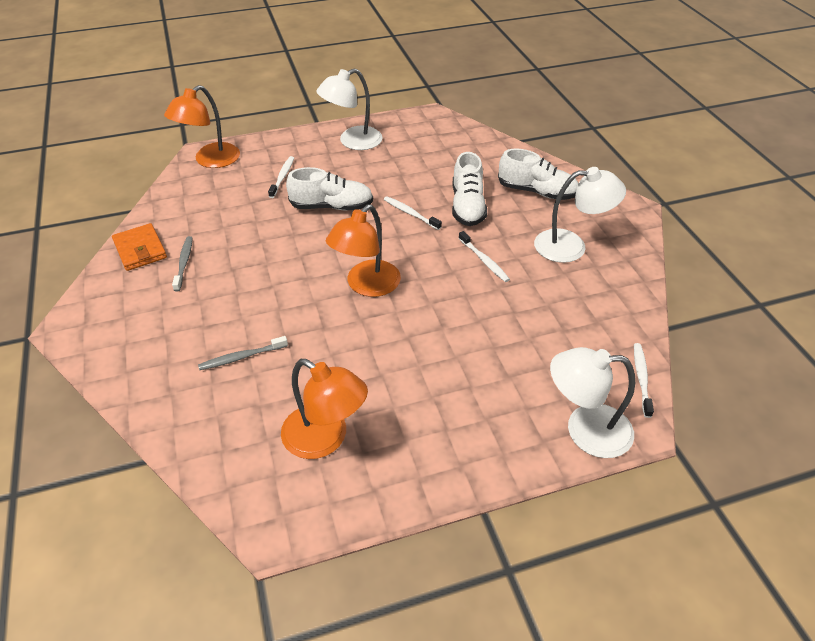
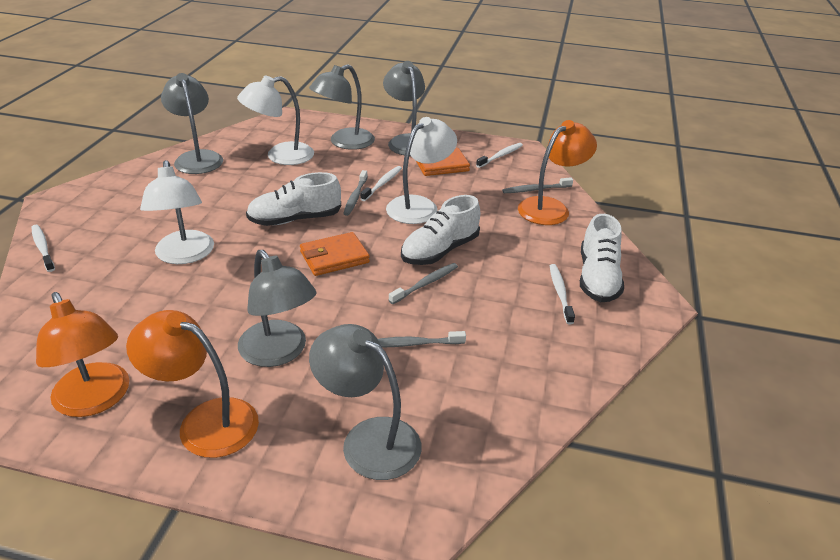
grey lamp: none = 0 -> [161,73,223,174] [238,250,317,367] [309,64,375,150] [309,324,422,480] [383,61,425,156] = 5
grey toothbrush: [172,236,193,292] [198,336,288,370] = 2 -> [343,170,368,216] [378,331,466,348] [389,263,458,304] [502,177,573,193] = 4
orange wallet: [112,223,167,271] = 1 -> [300,232,370,276] [415,148,470,176] = 2

